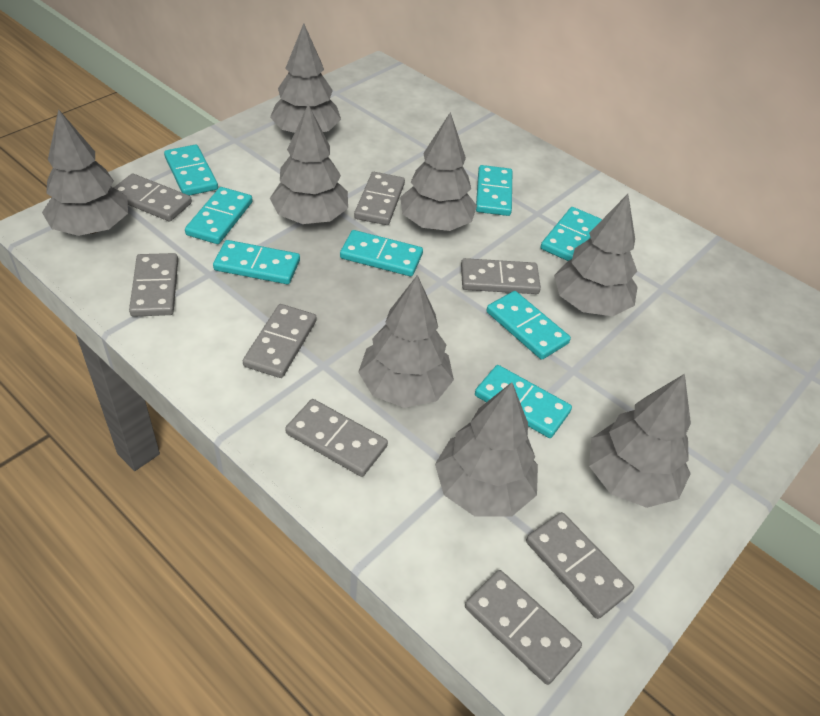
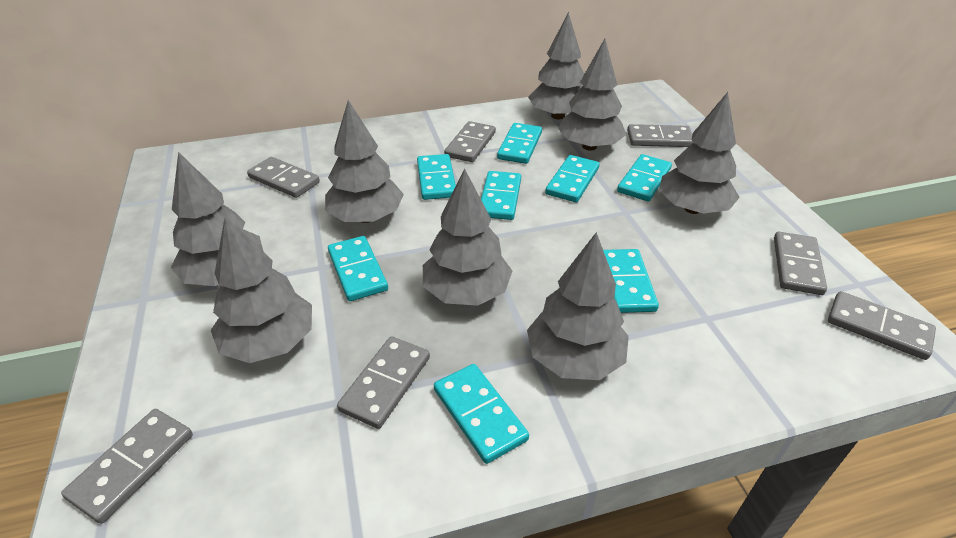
grey domino: [114,174,192,221] [129,253,178,317] [243,304,317,378] [285,399,388,477] [354,172,405,225] [461,258,541,294] [465,570,582,685] [526,512,634,619] = 8 -> [61,409,193,524] [247,157,320,198] [337,336,430,429] [444,121,496,162] [627,124,694,147] [774,232,827,295] [828,291,936,360] = 7

